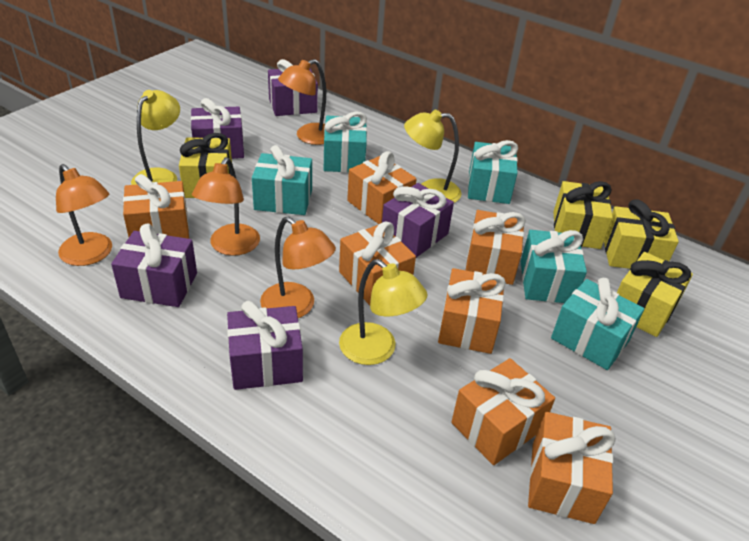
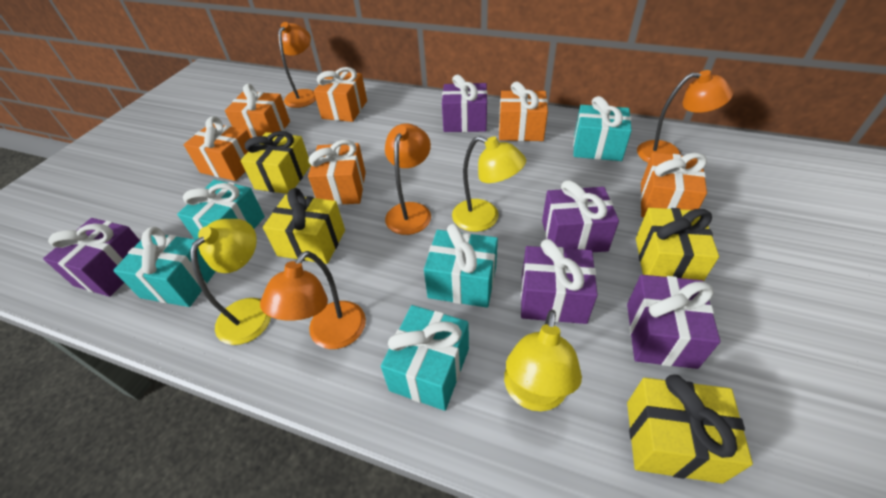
orange gift: [123,174,189,239] [339,222,416,305] [347,151,417,224] [438,268,506,354] [451,358,555,465] [466,210,526,285] [528,412,616,524] = 7 -> [184,116,250,181] [225,84,290,138] [308,140,366,205] [314,67,367,122] [499,81,548,141] [640,152,707,217] = 6

